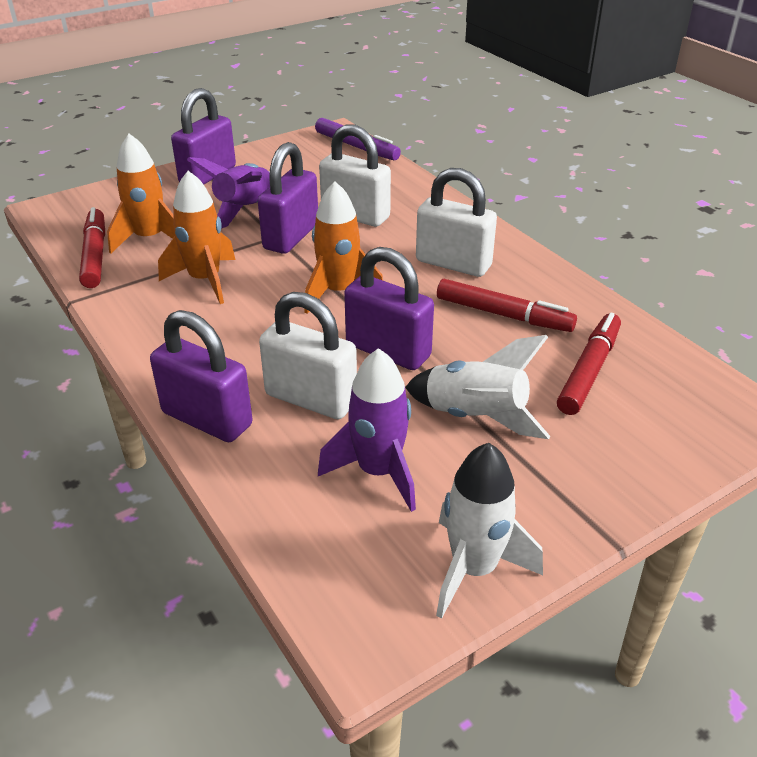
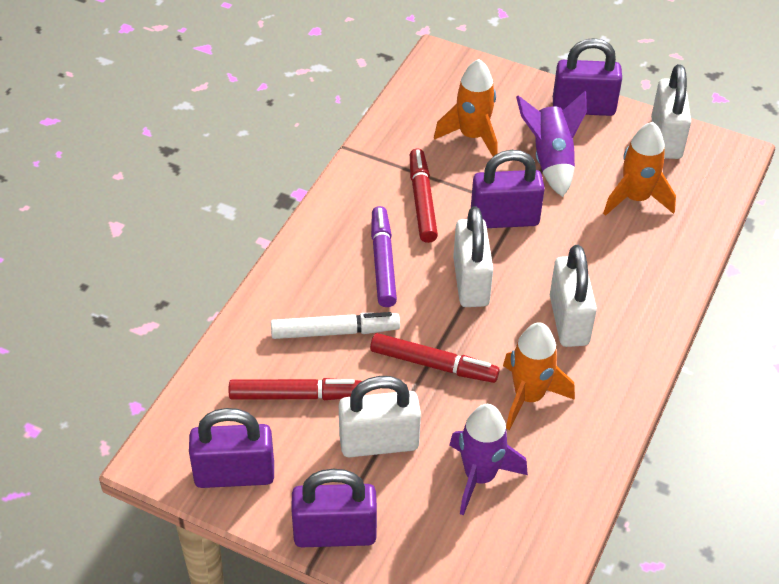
white marker: none = 0 -> [271,312,400,339] = 1
white padlock: [259,292,357,419] [319,124,391,227] [416,168,497,277] = 3 -> [339,376,421,457] [453,207,493,307] [550,245,597,347] [651,64,691,159] = 4
white rocket: [405,335,550,439] [436,443,543,619] = 2 -> none = 0

